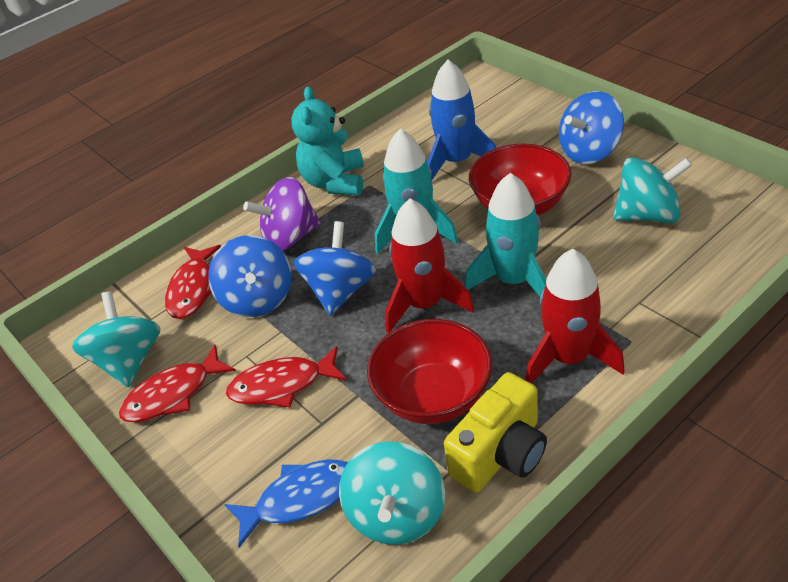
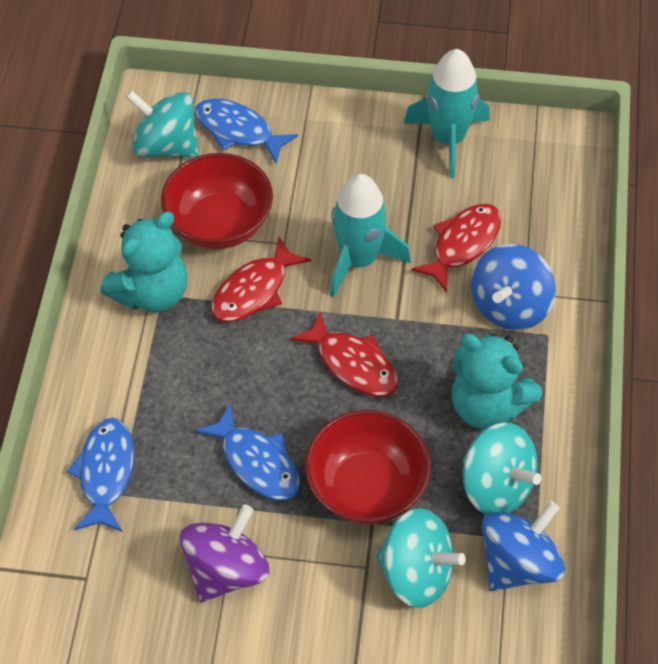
blue fish: [224,459,348,548] = 1 -> [67,418,134,532] [195,98,298,163] [195,403,300,500] = 3
blue rocket: [427,60,496,180] = 1 -> none = 0
blue spinning top: [208,235,291,317] [294,221,376,316] [559,91,624,164] = 3 -> [471,244,556,330] [482,501,565,591] = 2
red rocket: [385,199,474,333] [526,249,625,384] = 2 -> none = 0
turquoise teddy bear: [291,86,364,195] = 1 -> [101,212,188,312] [452,334,542,429] = 2
yellow camera: [444,372,547,492] = 1 -> none = 0

